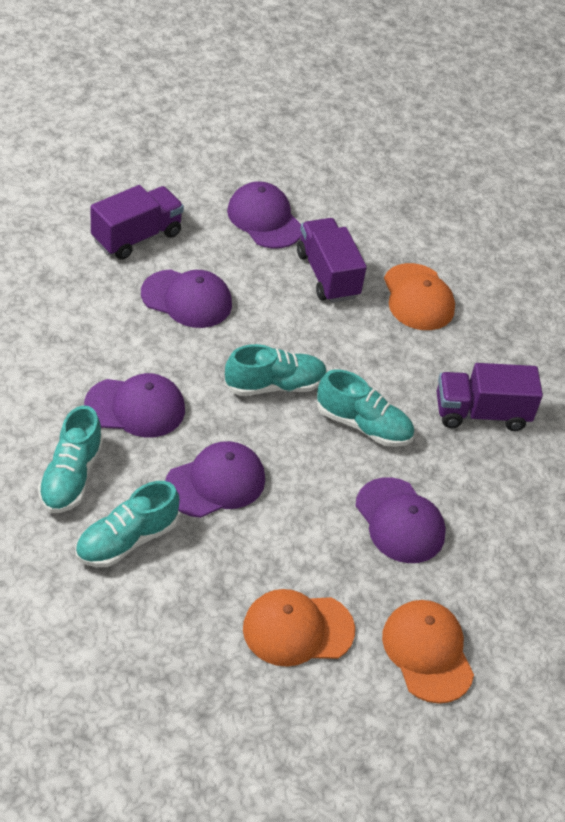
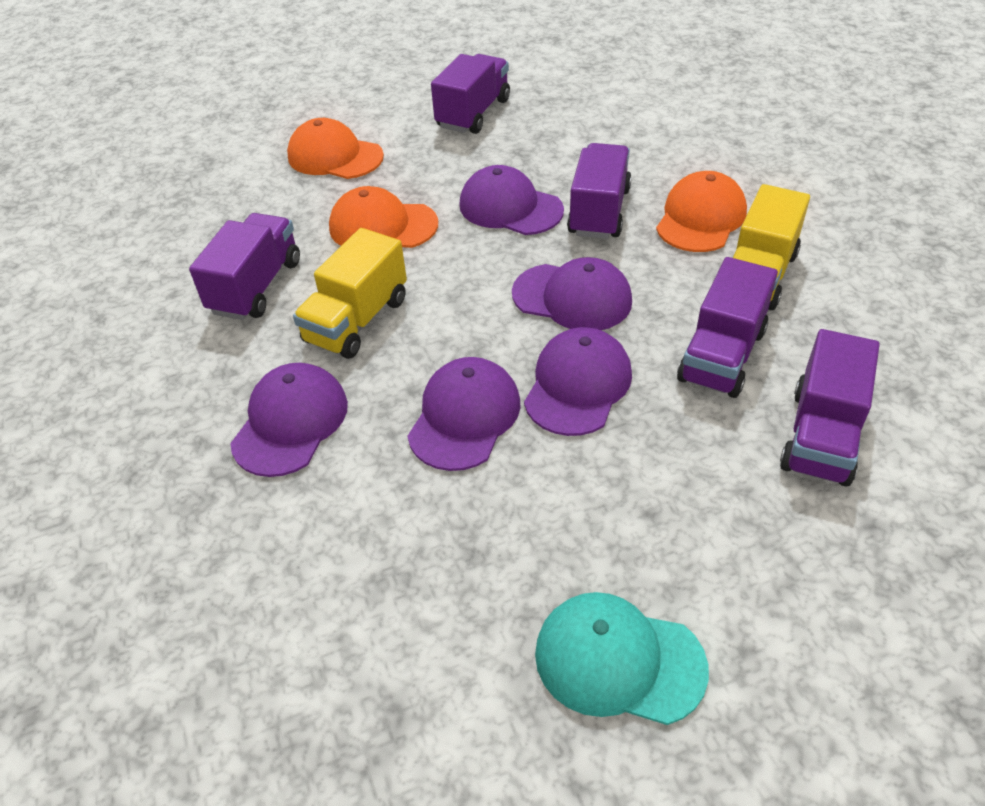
purple truck: [91,185,184,260] [297,218,367,303] [436,363,543,431] = 3 -> [189,213,300,320] [431,54,510,134] [567,143,632,239] [677,257,778,398] [780,329,880,487] = 5
turquoise cap: none = 0 -> [535,592,709,725] = 1
turquoise shoe: [38,405,103,513] [75,481,179,567] [224,344,327,396] [317,369,414,447] = 4 -> none = 0
yellow truck: none = 0 -> [293,228,407,359] [732,184,810,310] = 2

